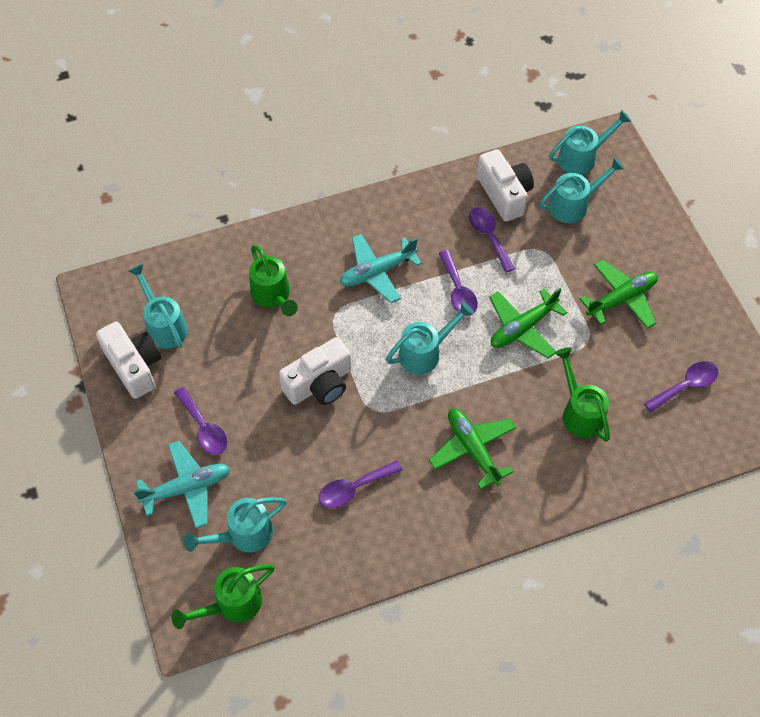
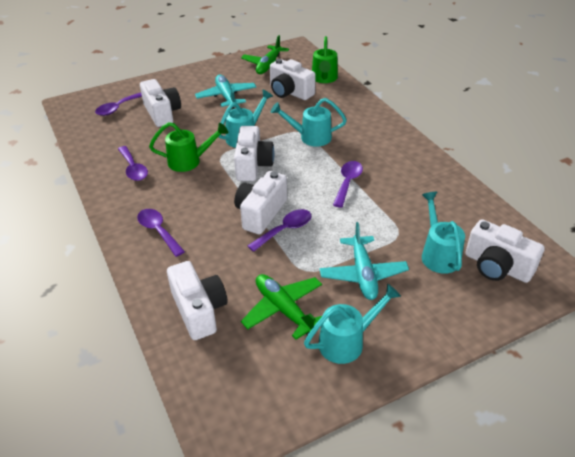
green plane: [429,408,516,489] [489,288,568,359] [580,260,658,329] = 3 -> [241,35,289,74] [241,274,322,340] = 2
green watering can: [171,564,274,629] [249,245,298,316] [555,347,610,442] = 3 -> [149,122,228,172] [312,36,338,83] = 2
turquoise watering can: [128,264,188,349] [184,497,287,552] [386,301,474,374] [539,157,624,223] [549,110,631,175] = 5 -> [219,90,273,148] [271,98,347,147] [304,284,401,364] [422,192,465,274] = 4
white camera: [96,322,161,399] [279,337,351,405] [477,149,534,221] = 3 -> [140,79,181,127] [167,261,228,340] [234,126,274,181] [234,171,287,234] [270,59,316,100] [465,219,545,283] = 6

